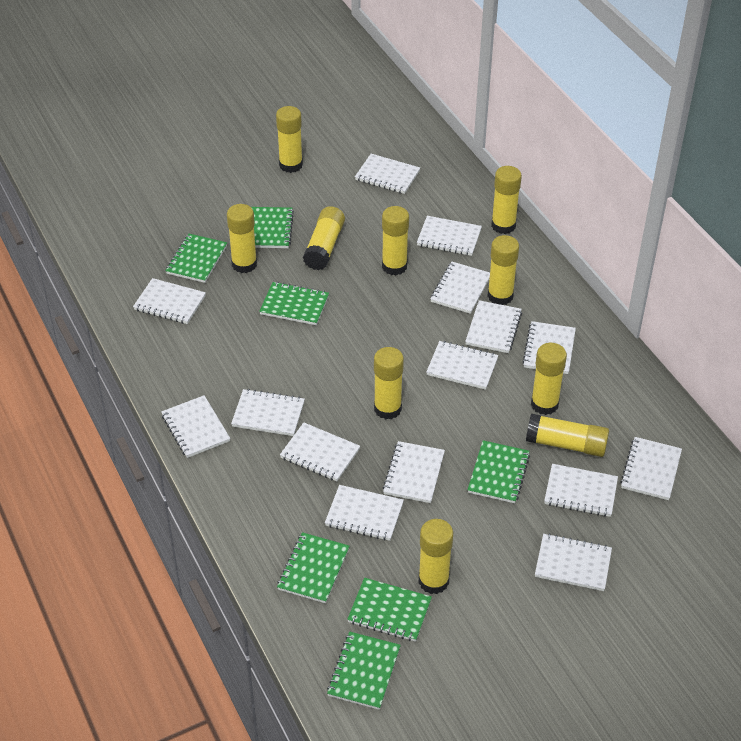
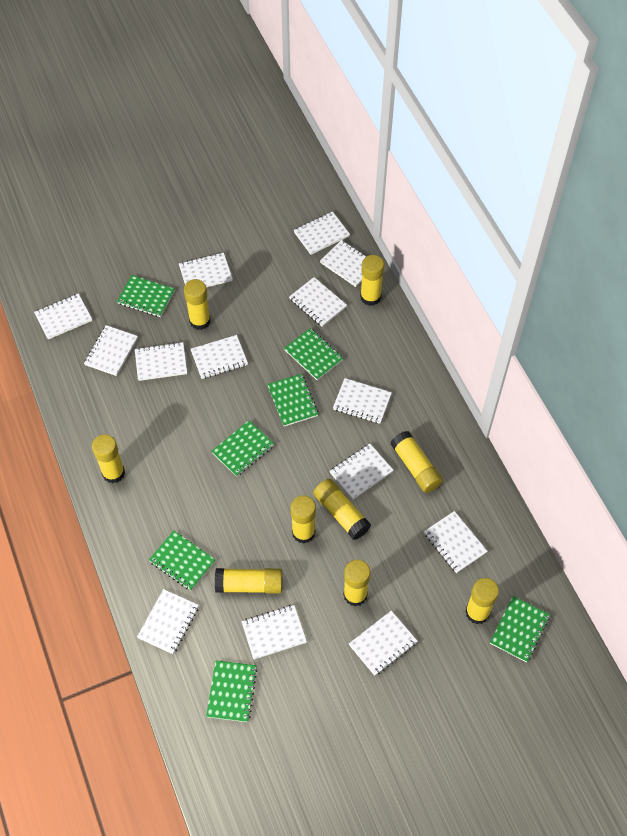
white notebook: [133,278,206,324] [161,395,230,458] [231,389,305,436] [280,423,360,481] [325,485,404,541] [355,154,420,194] [382,441,445,503] [417,216,482,256] [426,341,498,390] [431,262,490,314] [465,300,522,353] [522,321,576,374] [535,533,612,591] [544,464,618,517] [620,437,682,500] = 15 -> [34,293,92,340] [84,325,138,376] [135,342,187,381] [137,589,199,654] [179,253,233,287] [191,335,248,379] [242,605,307,660] [289,277,347,327] [294,211,350,255] [320,240,367,287] [330,444,393,499] [333,378,392,424] [349,611,418,676] [424,511,488,573] = 14
yellow glue stick: [227,204,257,273] [276,106,303,173] [303,206,345,270] [374,347,404,419] [382,206,409,275] [419,519,453,594] [487,235,519,305] [491,166,522,234] [526,414,609,457] [531,343,567,415] = 10 -> [92,434,125,483] [184,279,211,330] [215,568,282,594] [291,496,316,543] [313,479,371,540] [343,560,370,606] [360,255,384,306] [390,431,443,493] [465,578,499,624] = 9

